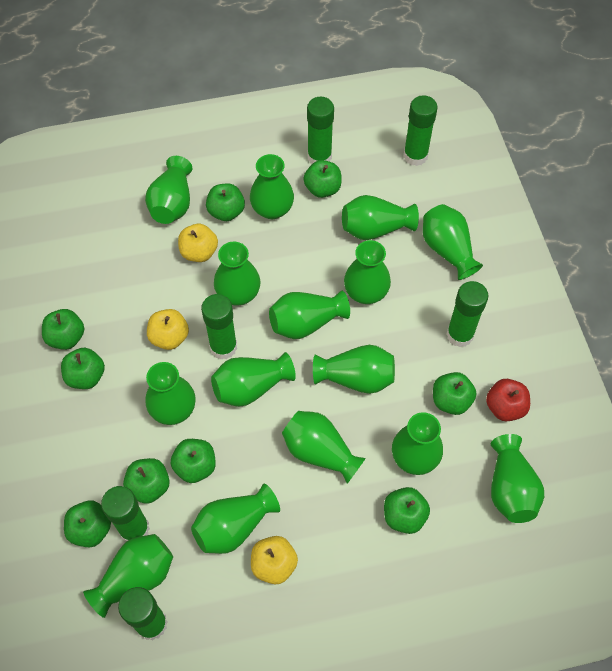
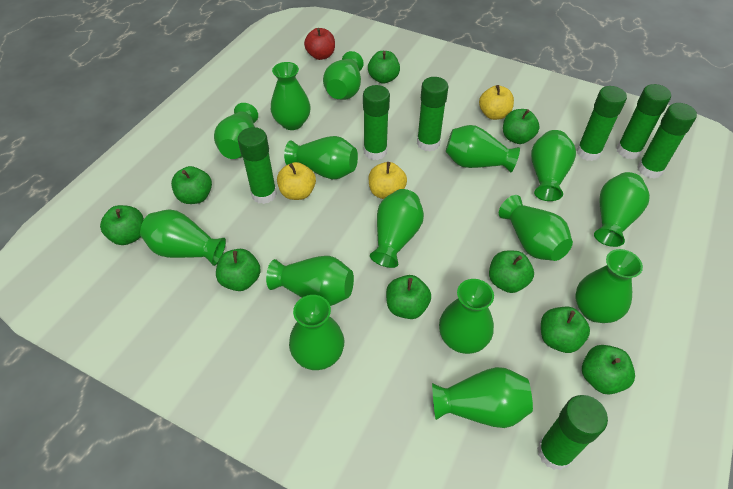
green glue stick: [101,486,150,541] [118,587,167,640] [201,294,237,360] [307,97,334,164] [403,95,437,166] [447,281,488,347] = 6 -> [238,127,277,204] [363,85,390,160] [417,77,449,151] [537,395,608,470] [577,86,627,161] [616,84,671,159] [638,103,697,179] = 7

